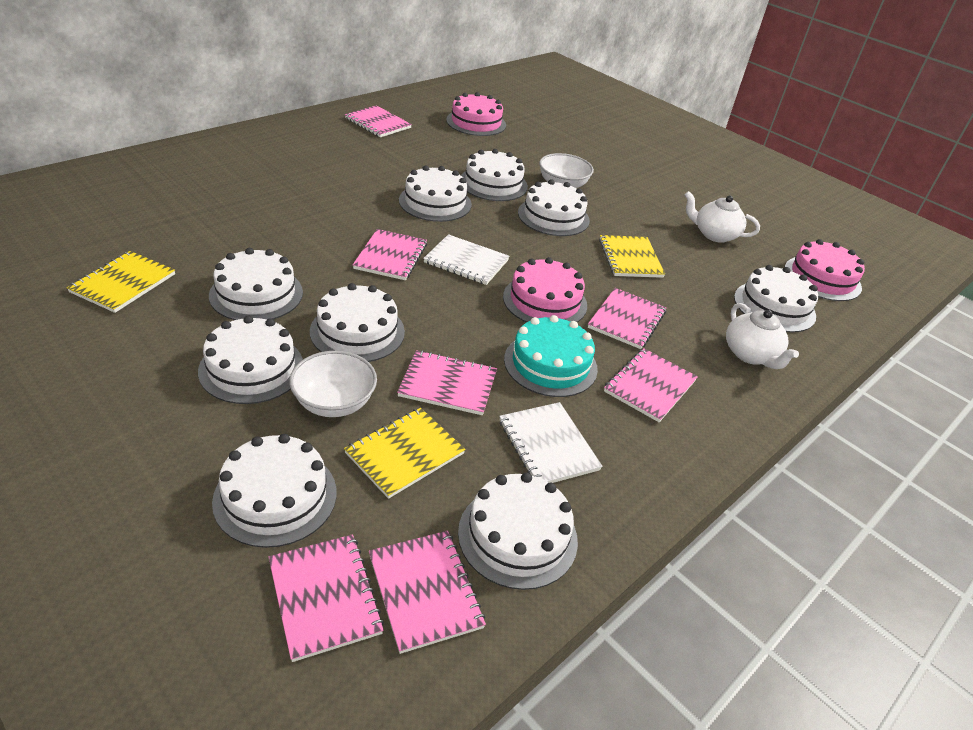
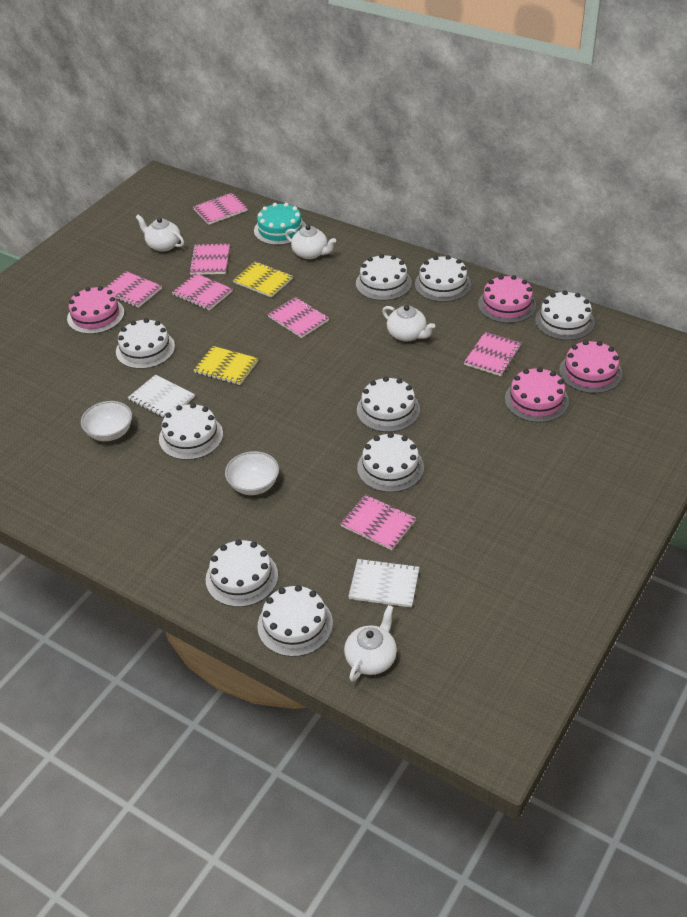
pink cake: [446,92,506,136] [503,257,587,322] [785,239,865,301] = 3 -> [67,286,124,334] [478,275,536,323] [505,367,569,422] [559,340,622,393] = 4
white teapot: [684,191,760,243] [726,303,799,369] = 2 -> [136,215,184,252] [285,225,336,259] [344,605,397,682] [382,305,435,342] = 4
yellow notebook: [67,251,175,313] [344,408,466,499] [599,235,665,278] = 3 -> [194,346,258,385] [233,261,293,298] = 2

